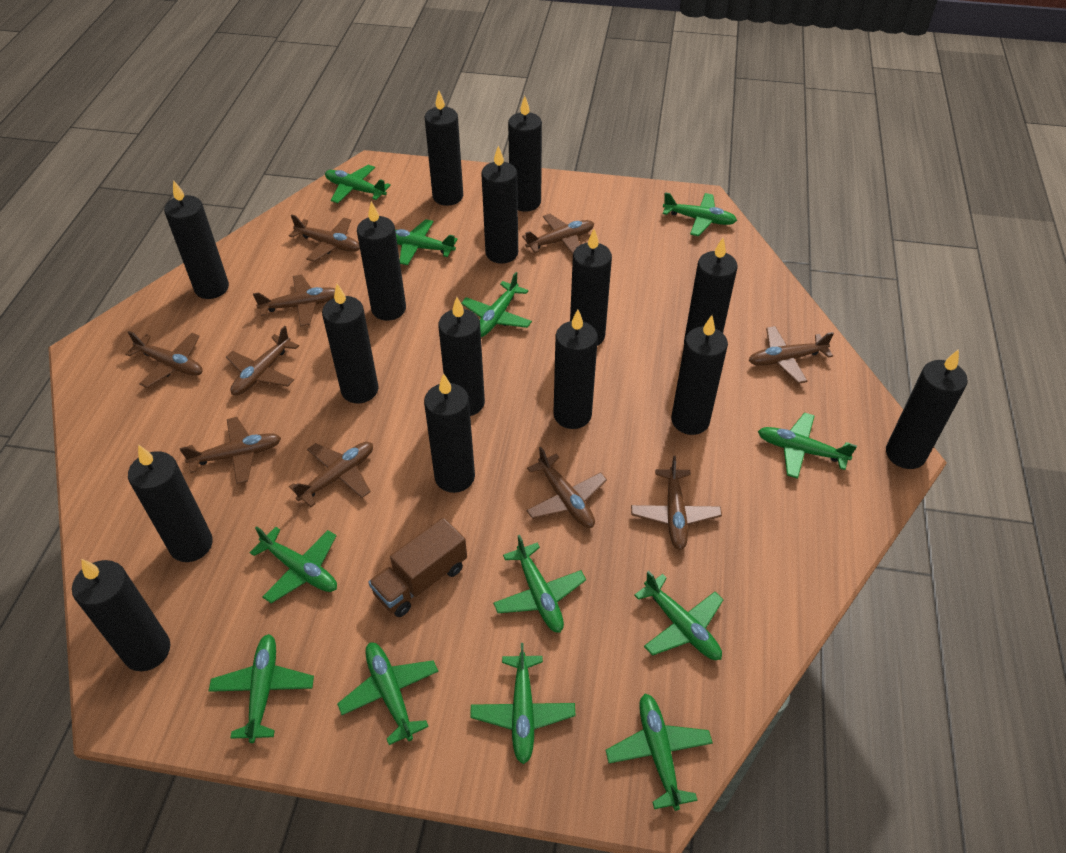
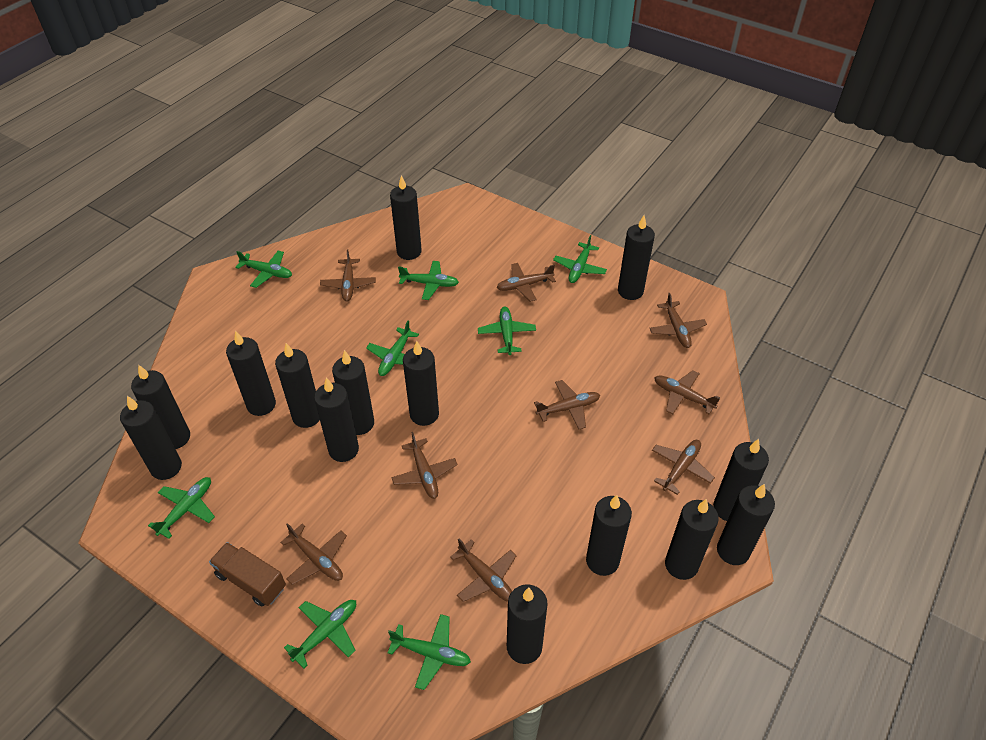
black candle: [72,559,170,671] [128,444,213,562] [164,180,229,299] [322,284,379,403] [357,201,406,321] [424,373,475,493] [425,91,463,206] [438,297,485,416] [481,145,518,264] [508,96,542,212] [554,310,598,429] [570,229,612,346] [671,315,728,435] [684,238,737,343] [886,349,968,469] = 15 -> [120,396,182,480] [131,365,190,449] [226,330,276,416] [275,343,320,428] [314,377,359,462] [332,350,374,435] [390,175,422,260] [403,341,439,426] [507,584,548,664] [586,495,632,576] [618,215,655,300] [665,499,719,580] [713,439,769,521] [717,484,775,565] = 14
brown plane: [125,331,203,388] [180,417,281,484] [226,326,299,395] [253,275,335,327] [289,215,360,262] [289,442,373,507] [522,214,594,254] [526,447,607,528] [631,456,722,550] [749,326,834,384] = 10 -> [280,523,347,585] [320,249,376,301] [391,432,458,499] [450,538,517,602] [496,263,556,302] [534,380,600,429] [650,293,707,348] [652,440,715,495] [654,370,720,414] = 9
green plane: [209,634,314,743] [249,526,337,603] [325,165,391,203] [337,643,439,745] [395,219,457,265] [461,272,532,337] [470,643,575,764] [493,535,586,633] [605,694,713,811] [634,571,723,660] [663,192,737,236] [758,413,857,479] = 12 -> [148,477,215,539] [235,250,292,288] [284,600,356,669] [366,321,419,376] [388,614,471,690] [398,261,459,300] [478,306,536,355] [553,235,607,283] = 8

